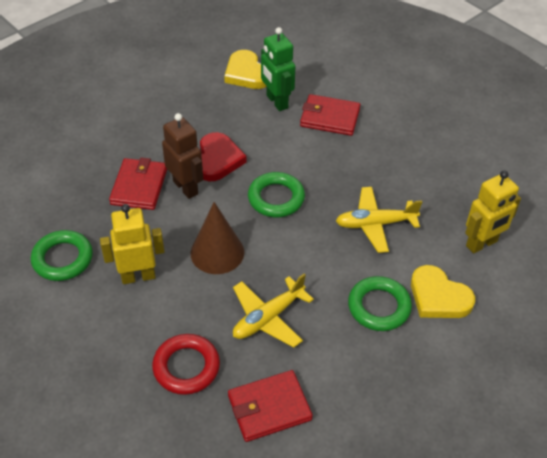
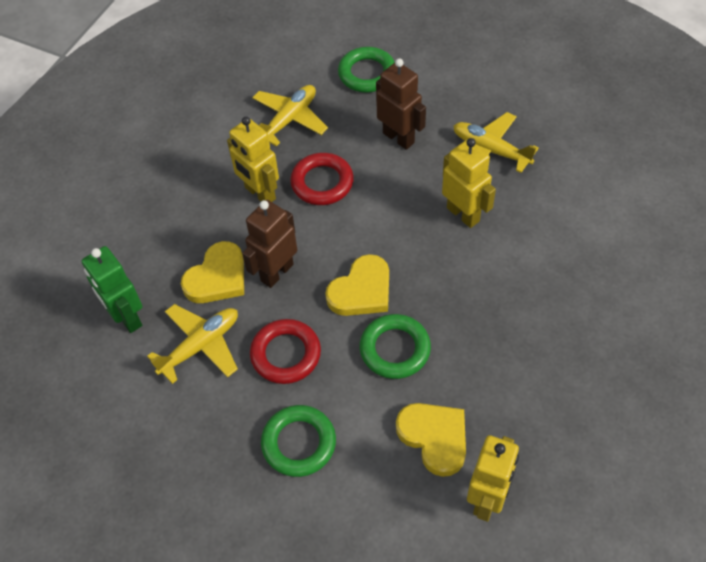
brown cone: [190,202,244,274] = 1 -> none = 0
brown robot: [162,113,203,199] = 1 -> [242,200,297,288] [376,58,426,150] = 2
red heart: [200,132,246,181] = 1 -> none = 0
red ring: [152,334,220,395] = 1 -> [250,319,321,384] [290,153,354,205] = 2
red wallet: [109,157,167,210] [228,370,313,442] [300,94,361,136] = 3 -> none = 0
yellow heart: [224,50,267,89] [411,265,475,318] = 2 -> [181,241,244,303] [325,254,389,316] [396,403,466,477] = 3
yellow plane: [233,274,314,348] [336,187,422,253] = 2 -> [147,304,238,384] [252,85,328,146] [454,112,539,173] = 3
yellow robot: [100,204,164,284] [465,171,521,254] = 2 -> [227,117,279,202] [442,138,496,228] [467,435,519,522] = 3

